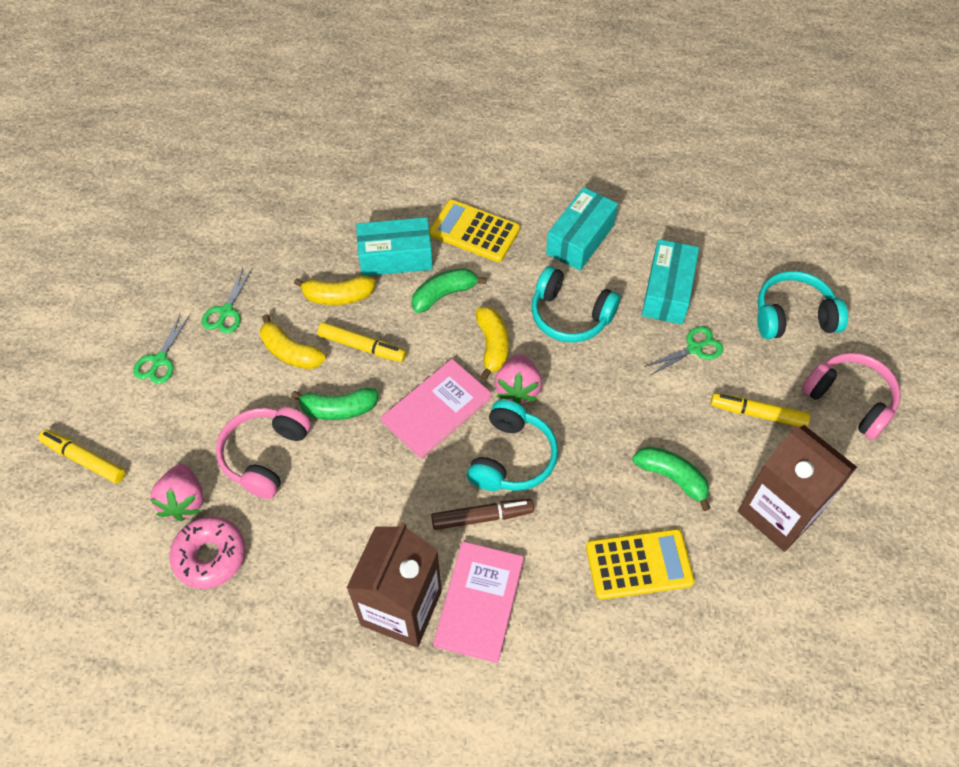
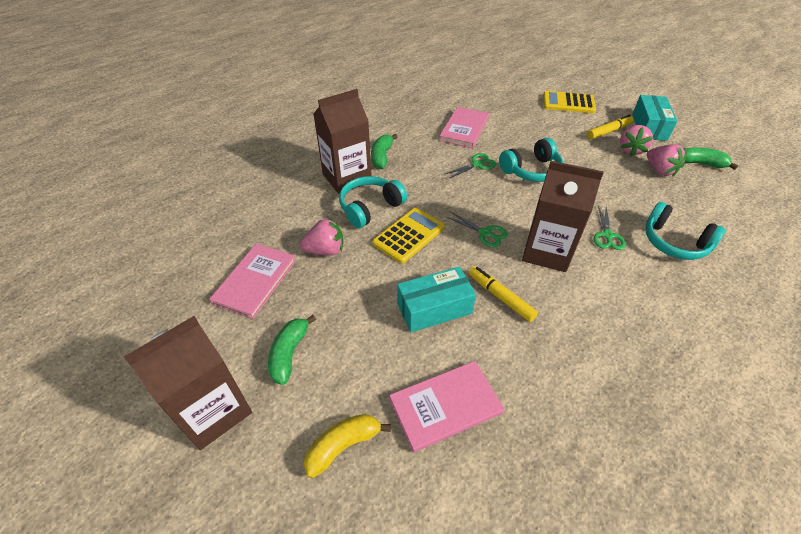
brown carton: [346,522,442,648] [738,425,857,552] = 2 -> [124,316,252,450] [313,89,372,194] [522,161,604,272] = 3
brown marker: [431,499,534,530] = 1 -> none = 0
pink book: [381,359,492,459] [433,541,524,663] = 2 -> [209,243,296,319] [389,361,504,452] [439,107,489,148] = 3
pink donut: [169,517,245,589] = 1 -> none = 0
pink headphones: [216,407,311,499] [802,353,901,440] = 2 -> none = 0
pink strawberry: [150,464,204,521] [495,354,542,404] = 2 -> [300,218,343,255] [620,125,654,156] [647,144,687,177] = 3
turquoise box: [356,217,433,276] [546,187,618,271] [642,239,699,324] = 3 -> [397,266,476,332] [632,95,677,141] = 2
yellow banana: [260,314,326,369] [294,276,375,305] [476,307,509,380] = 3 -> [304,414,391,478] = 1
yellow marker: [38,430,125,483] [318,322,406,362] [711,393,810,427] = 3 -> [469,266,538,322] [587,115,634,139] = 2

